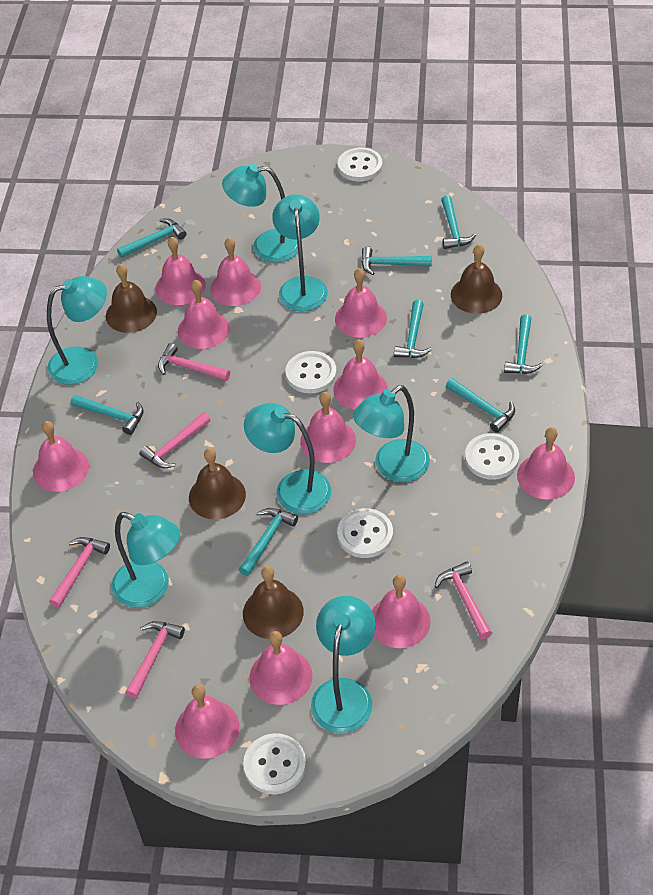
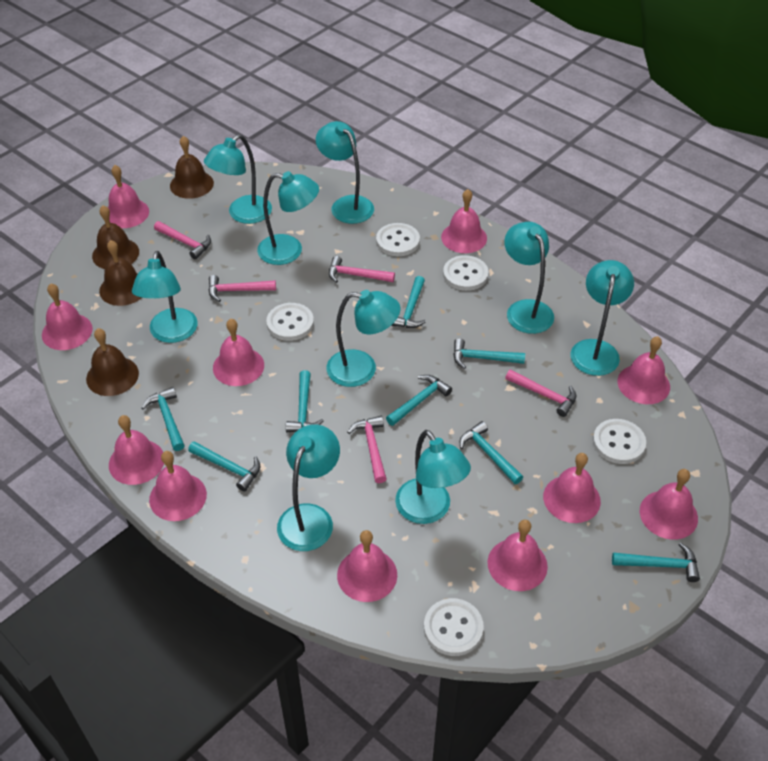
turquoise lamp: [47,276,107,385] [111,512,180,608] [222,164,298,262] [244,403,331,514] [272,194,328,311] [311,596,376,733] [353,385,430,482] = 7 -> [132,251,198,343] [204,134,272,224] [257,171,319,265] [277,424,340,551] [316,121,374,224] [327,290,400,387] [395,430,471,524] [504,222,554,334] [570,260,634,376] = 9

